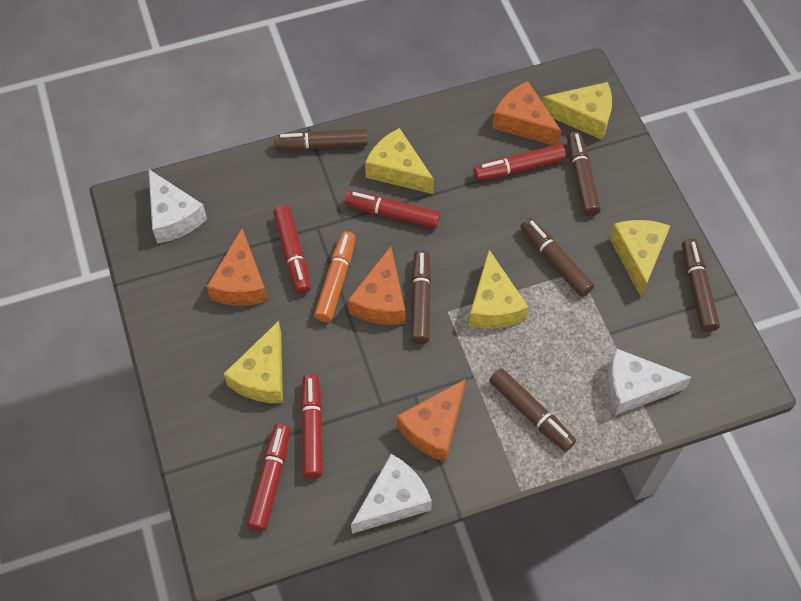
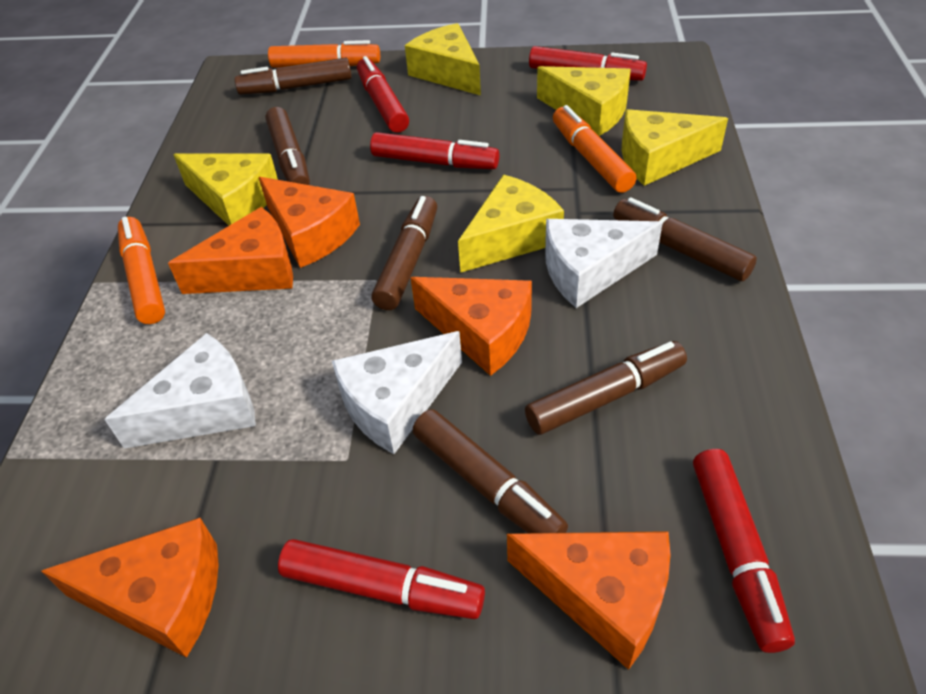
orange cheese: [207,228,268,306] [348,246,405,325] [397,379,466,462] [492,81,561,145] = 4 -> [41,518,219,658] [168,207,293,294] [259,177,360,268] [410,277,532,376] [507,531,670,670] = 5
orange marker: [314,231,356,322] = 1 -> [118,217,165,324] [268,40,380,68] [553,105,636,193] = 3

